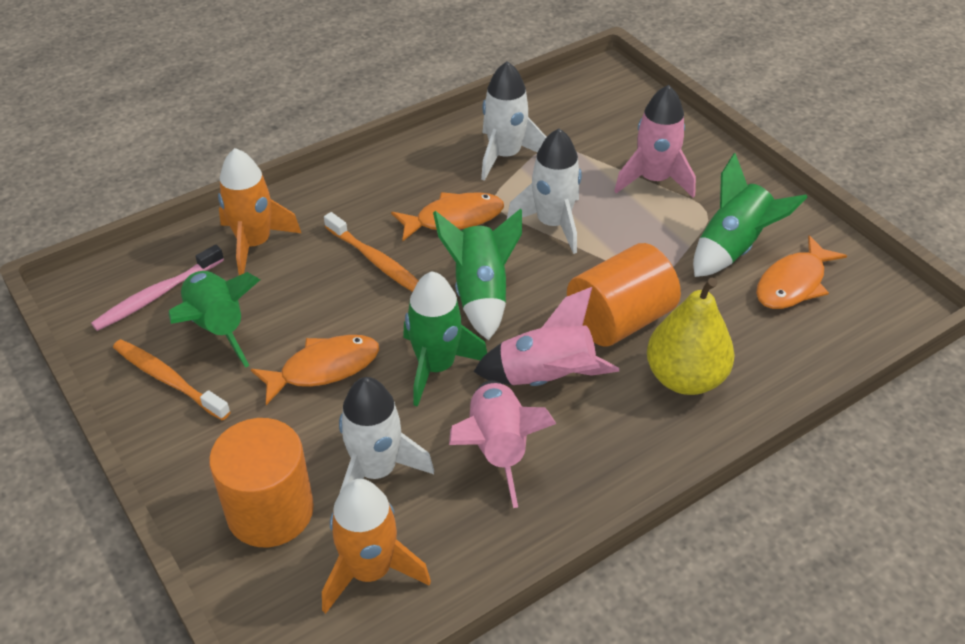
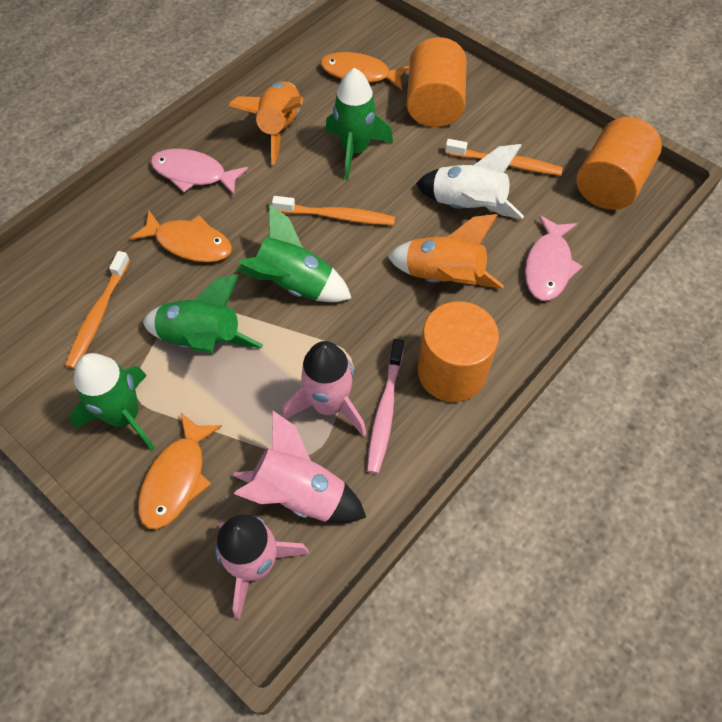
orange cylinder: [209,418,314,547] [567,243,681,347] = 2 -> [406,37,467,127] [418,301,499,402] [576,117,662,210] = 3
orange toothbrush: [113,339,231,421] [324,212,418,292] = 2 -> [65,251,130,369] [272,196,395,225] [445,139,563,176] = 3
pink fish: none = 0 -> [151,149,248,195] [525,215,582,301] = 2
white rocket: [339,377,434,492] [481,61,546,181] [507,128,582,254] = 3 -> [416,144,524,219] = 1
yellow pear: [647,278,735,395] = 1 -> none = 0

